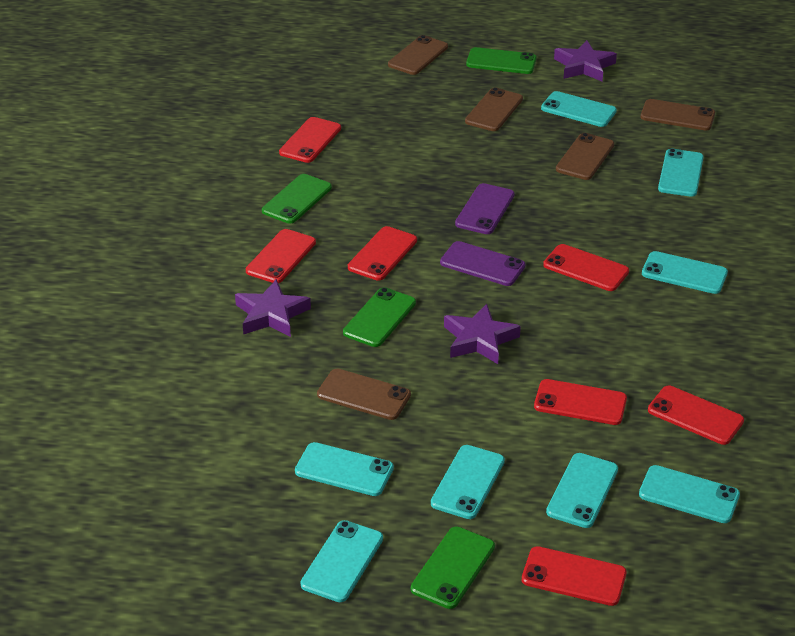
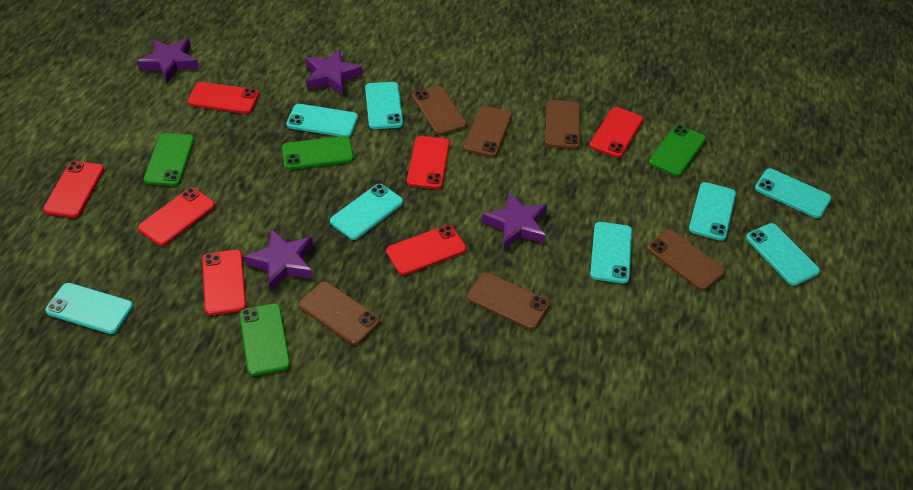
brown phone: [317,368,411,420] [388,35,448,75] [465,87,523,131] [556,133,614,180] [641,99,715,131] = 5 -> [299,282,380,345] [412,85,467,135] [464,106,512,157] [467,272,550,330] [545,100,580,149] [647,230,725,290] = 6
purple phone: [440,241,525,286] [455,183,515,234] = 2 -> none = 0
purple star: [235,279,311,337] [444,304,521,364] [554,40,617,81] = 3 -> [137,38,199,83] [244,229,313,291] [305,49,363,95] [482,192,547,249] = 4

